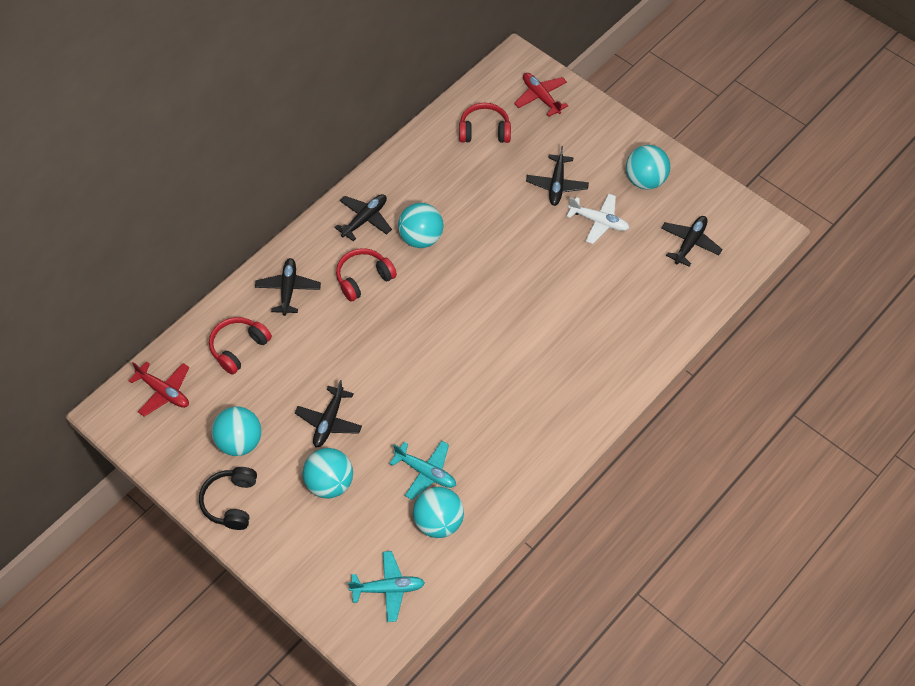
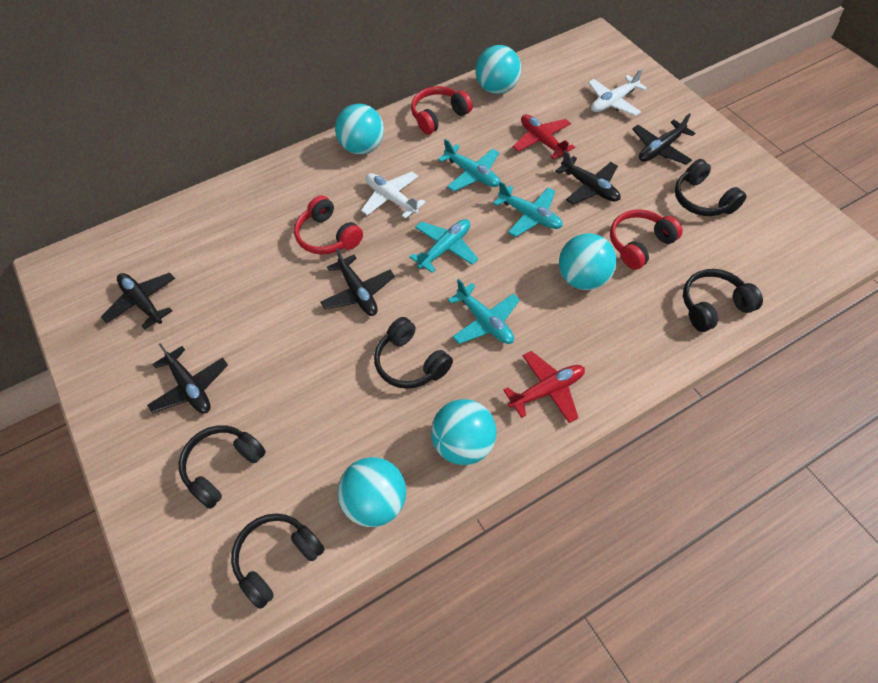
black headphones: [199,467,257,530] = 1 -> [179,425,266,509] [231,513,325,609] [374,317,453,389] [675,159,746,216] [683,269,763,332] = 5
turquoise plane: [348,551,425,622] [389,441,456,500] = 2 -> [409,219,478,273] [438,139,500,191] [448,279,520,344] [493,182,563,237] = 4
white plane: [566,193,629,244] = 1 -> [361,172,426,218] [588,68,647,116] = 2

